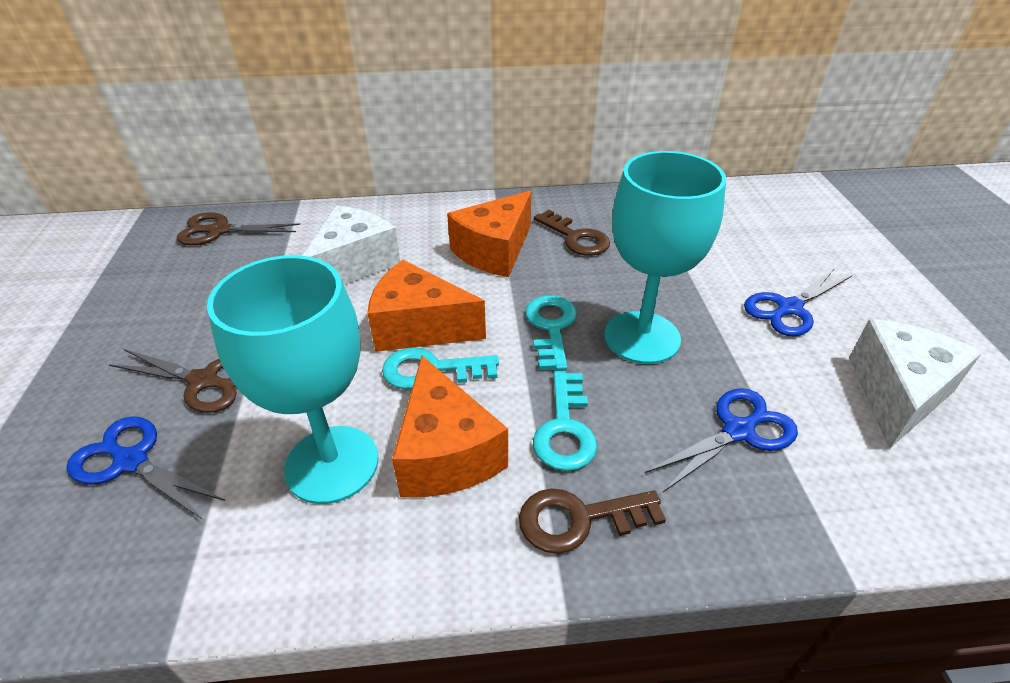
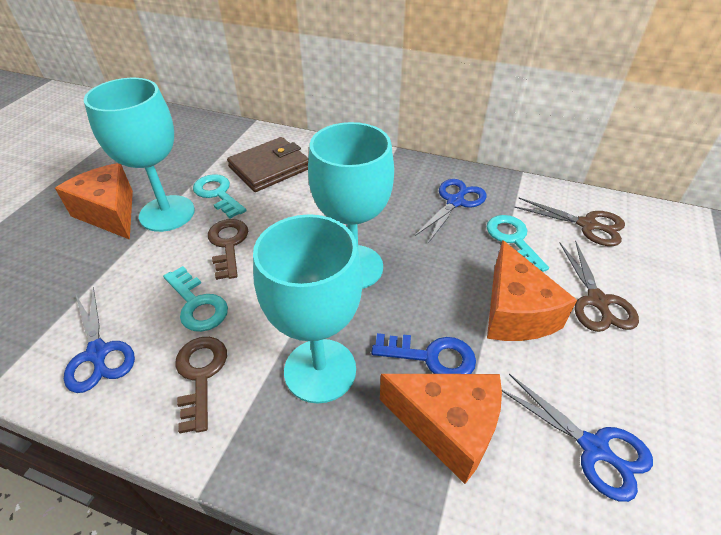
blue key: none = 0 -> [371,333,476,374] = 1
brown wallet: none = 0 -> [227,137,308,192] = 1
turquoise goblet: [207,255,379,504] [604,151,726,364] = 2 -> [84,78,195,232] [253,214,363,403] [308,122,394,289] = 3
white cheese: [303,206,400,285] [849,319,982,449] = 2 -> none = 0

